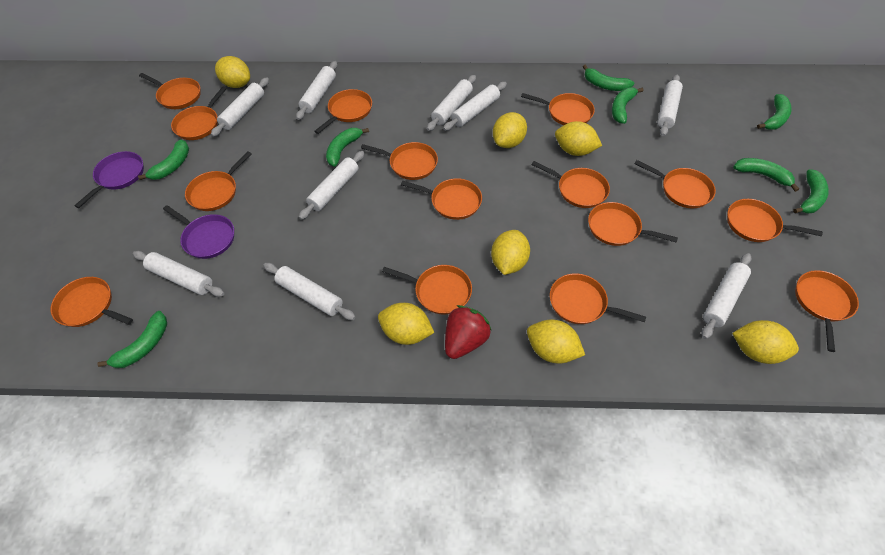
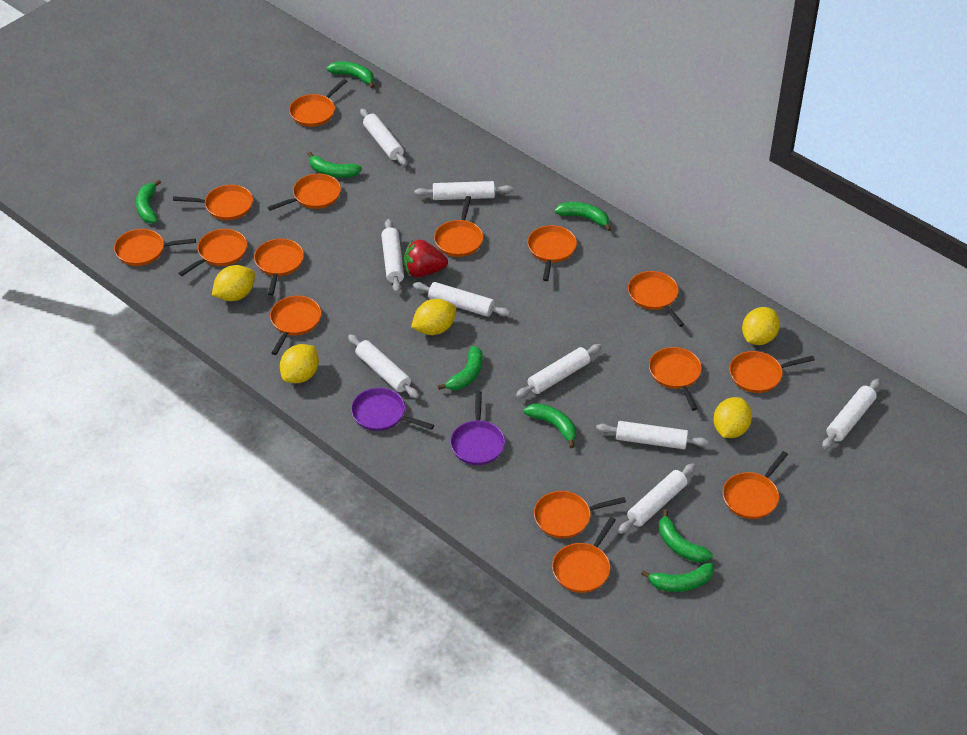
yellow lemon: [215,56,250,88] [378,303,434,345] [491,230,530,275] [493,112,527,148] [527,319,585,364] [555,121,602,156] [732,320,799,364] = 7 -> [212,265,255,301] [280,344,319,383] [411,299,456,335] [713,397,752,438] [742,307,780,345] = 5

